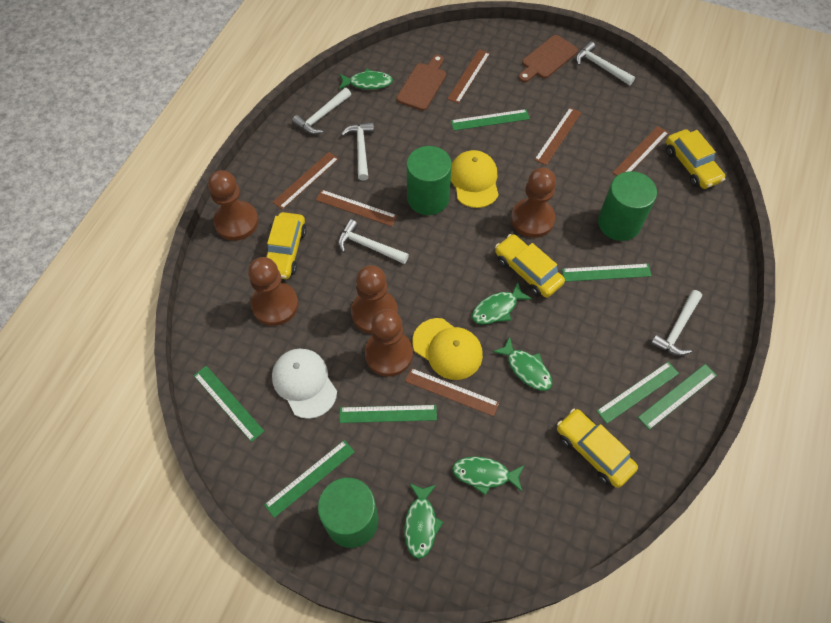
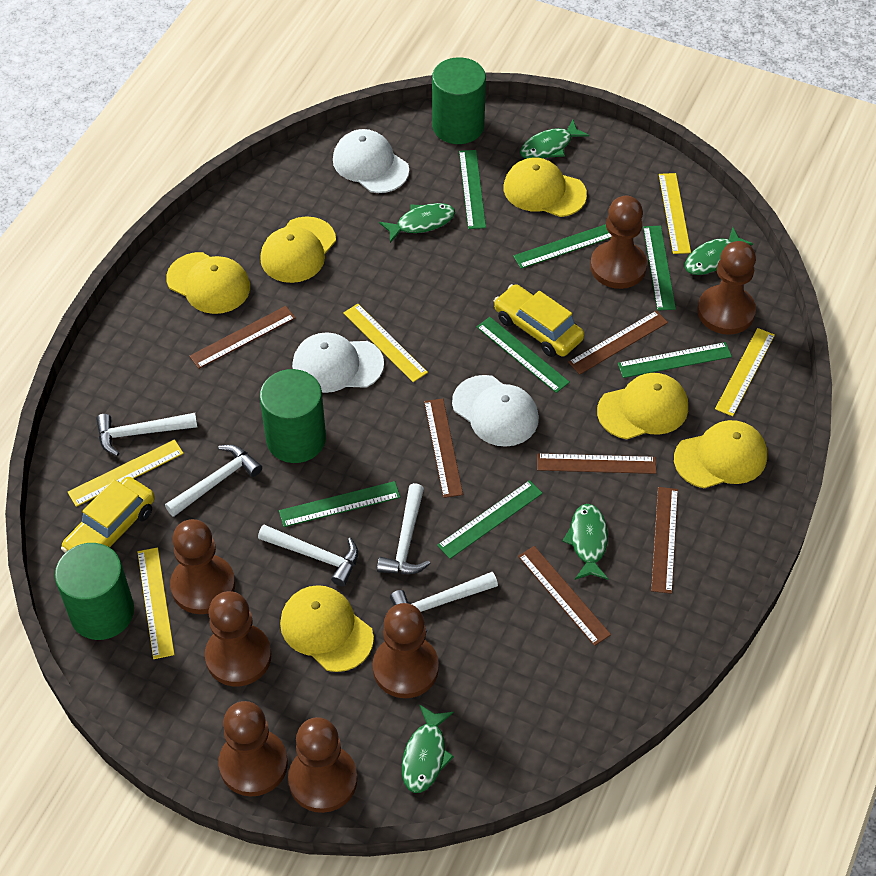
brown cutting board: [396,55,446,111] [519,35,578,82] = 2 -> none = 0
brown pawn: [208,170,258,241] [248,257,298,326] [351,265,398,334] [365,309,413,377] [511,168,556,238] = 5 -> [170,519,235,614] [205,591,271,686] [219,701,288,797] [288,717,357,813] [373,603,439,698] [590,195,647,289] [697,241,756,335] = 7
white cap: [272,349,337,419] = 1 -> [292,332,384,393] [333,129,409,193] [452,375,539,447] = 3
yellow cap: [413,318,483,380] [451,150,499,208] = 2 -> [166,252,250,314] [260,216,336,283] [280,585,374,672] [504,157,587,217] [597,373,688,439] [674,420,767,488] = 6
yellow car: [266,212,307,279] [495,234,565,298] [557,409,638,488] [666,129,725,189] = 4 -> [61,477,155,553] [494,284,584,357] = 2
yellow ruler: none = 0 -> [68,439,184,507] [137,547,175,659] [343,304,428,382] [659,173,691,254] [715,328,775,417] = 5

